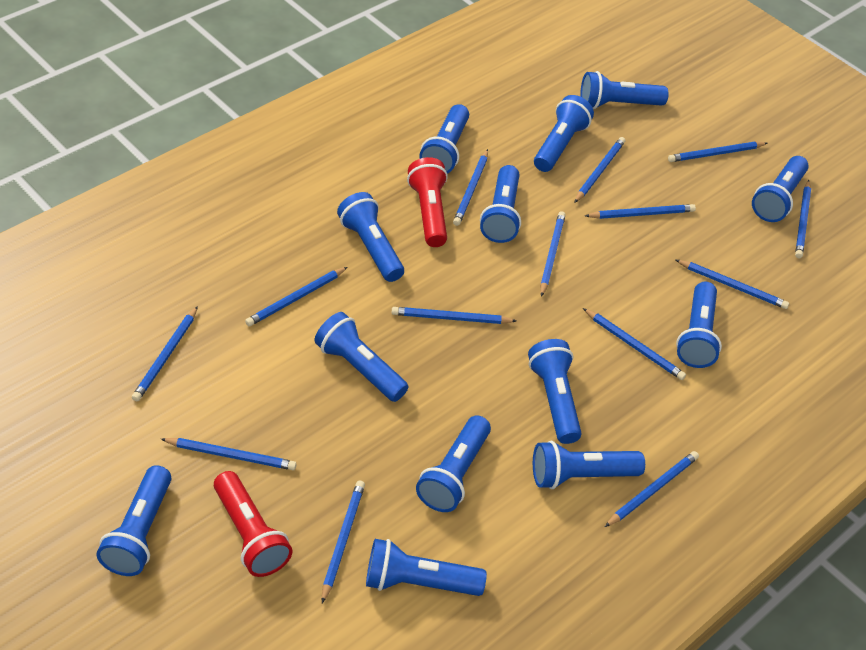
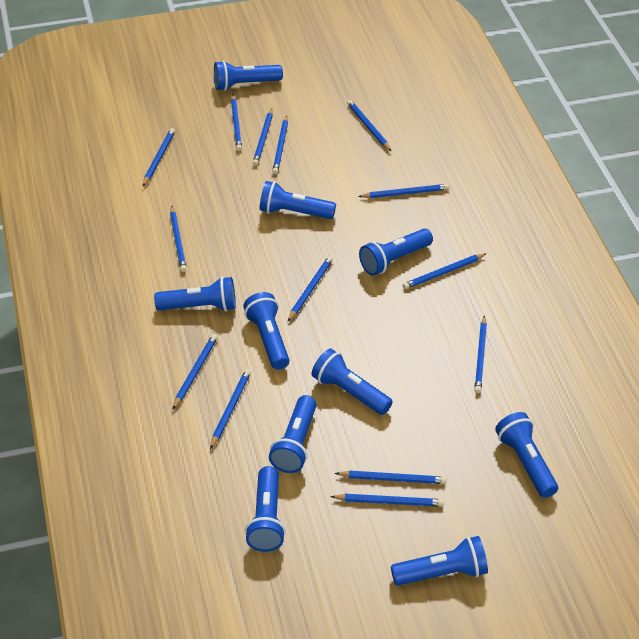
blue flashlight: [96,465,172,576] [314,312,408,402] [337,192,404,282] [366,539,487,596] [416,415,491,512] [419,104,469,174] [480,165,521,243] [528,339,582,444] [533,440,645,489] [534,95,594,172] [580,71,669,109] [676,282,722,368] [752,156,809,222] = 13 -> [154,277,236,311] [214,61,283,91] [243,292,290,370] [245,466,286,552] [260,181,336,219] [269,395,316,473] [312,349,393,415] [359,229,433,276] [391,536,488,586] [495,412,558,498] = 10
red flashlight: [214,471,292,577] [407,157,448,247] = 2 -> none = 0

